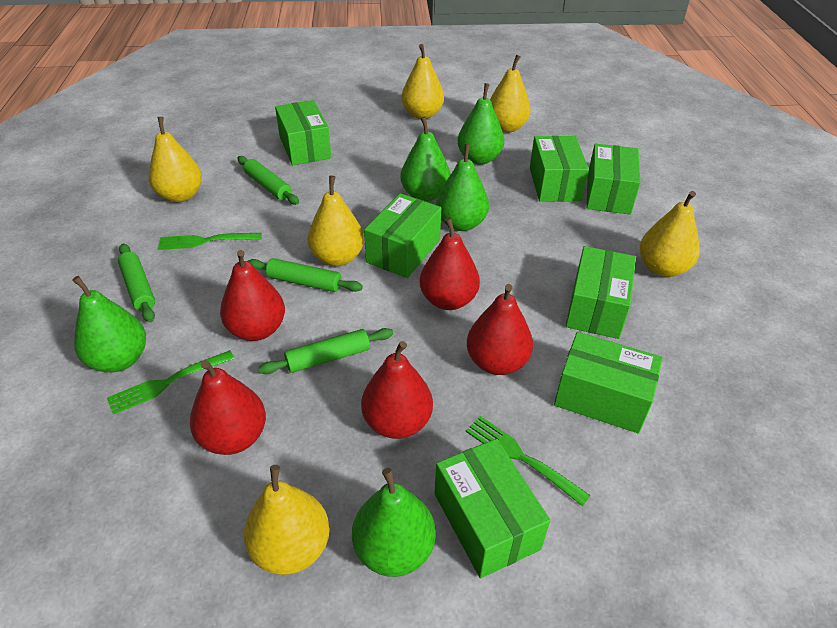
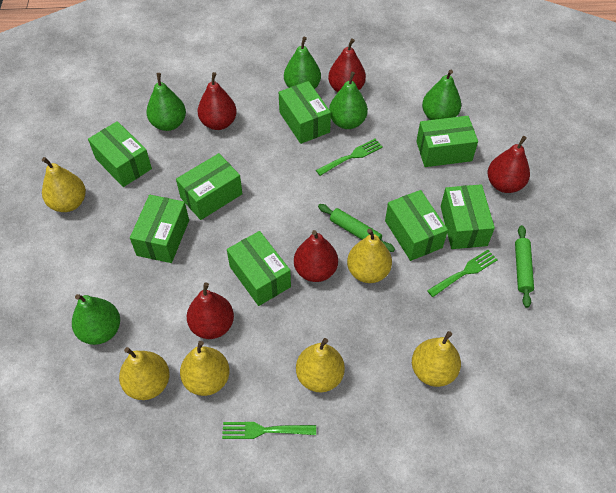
green box: [275,100,331,165] [364,193,441,278] [435,439,550,578] [530,136,589,202] [554,332,663,434] [566,246,636,339] [586,144,641,215] = 7 -> [88,121,152,187] [130,195,189,263] [176,153,242,220] [227,231,291,306] [279,81,331,144] [385,190,448,261] [416,116,478,167] [441,184,495,249] = 8
green rolling pin: [118,244,155,322] [238,156,299,205] [248,258,363,292] [258,328,393,374] = 4 -> [318,204,395,252] [515,225,534,308] = 2

